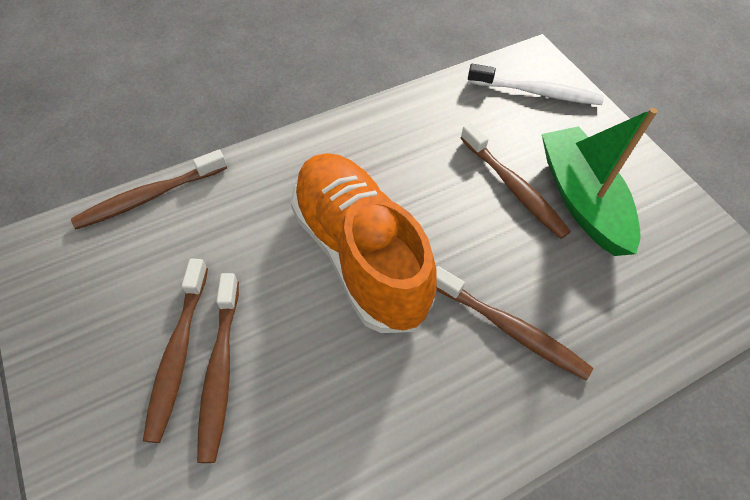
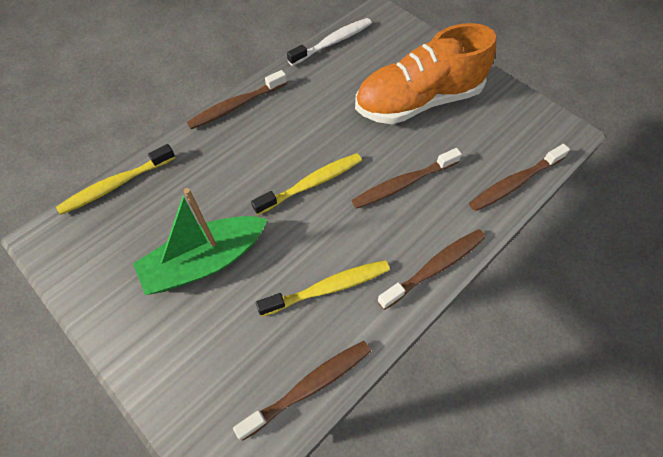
yellow toothbrush: none = 0 -> [56,144,175,215] [251,153,362,215] [256,260,390,317] = 3

